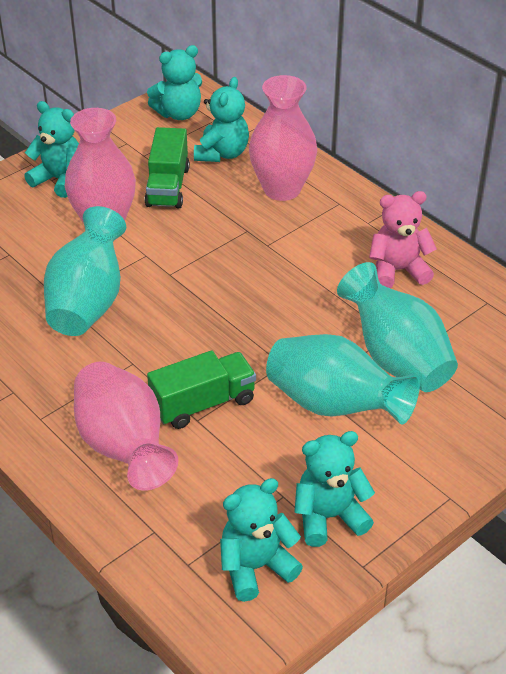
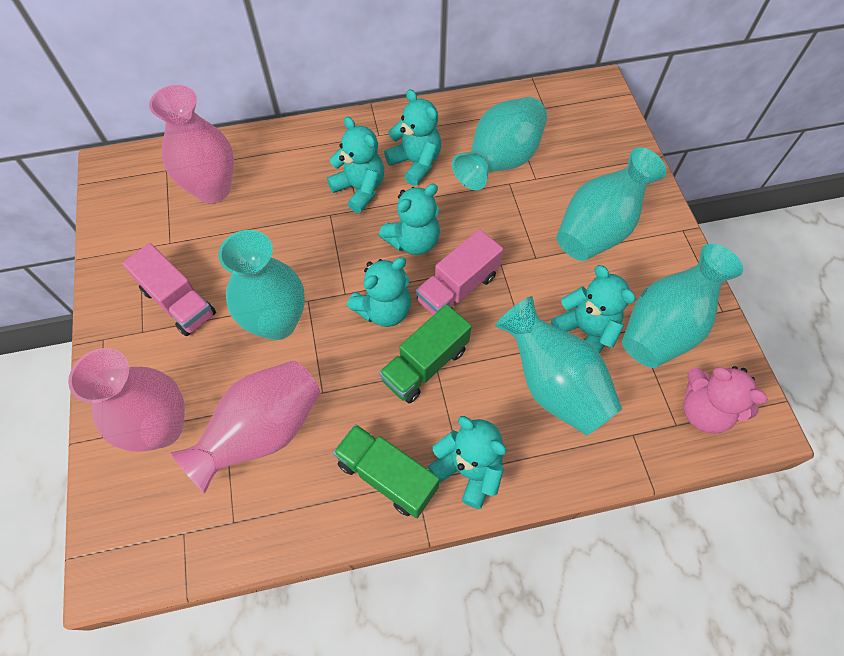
pink truck: none = 0 -> [122,243,216,336] [416,229,503,315] = 2
turquoise teddy bear: [24,101,79,198] [147,45,202,120] [194,77,249,162] [220,478,303,602] [294,431,375,547] = 5 -> [327,117,384,213] [347,257,411,327] [379,184,440,255] [384,89,441,186] [428,416,507,509] [551,265,636,353] = 6
turquoise vase: [44,206,126,336] [266,334,420,425] [337,262,458,392] = 3 -> [219,230,305,340] [452,97,547,190] [495,296,622,436] [557,147,666,261] [622,244,743,368] = 5

